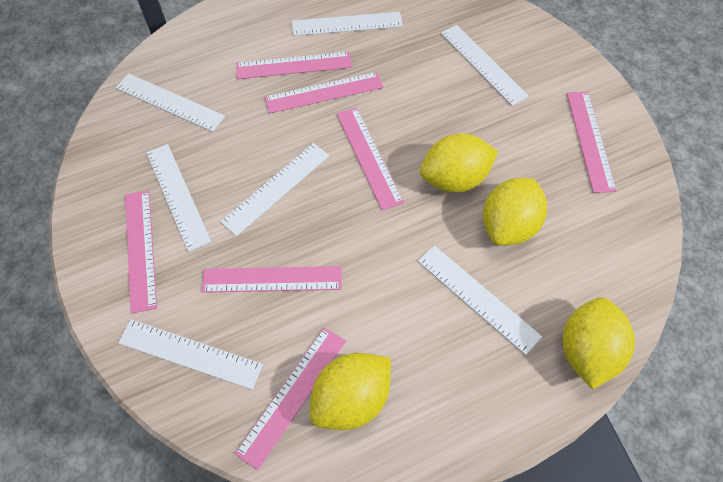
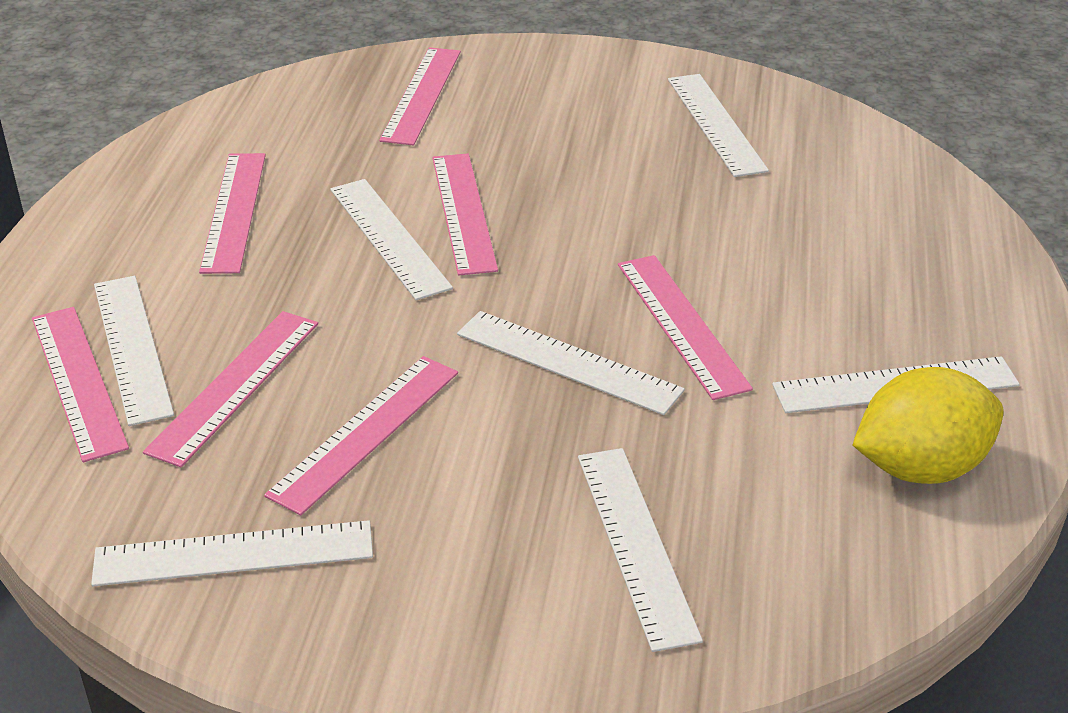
yellow lemon: [310,353,391,430] [420,133,498,192] [483,178,547,246] [563,297,635,389] = 4 -> [853,367,1004,484] = 1

